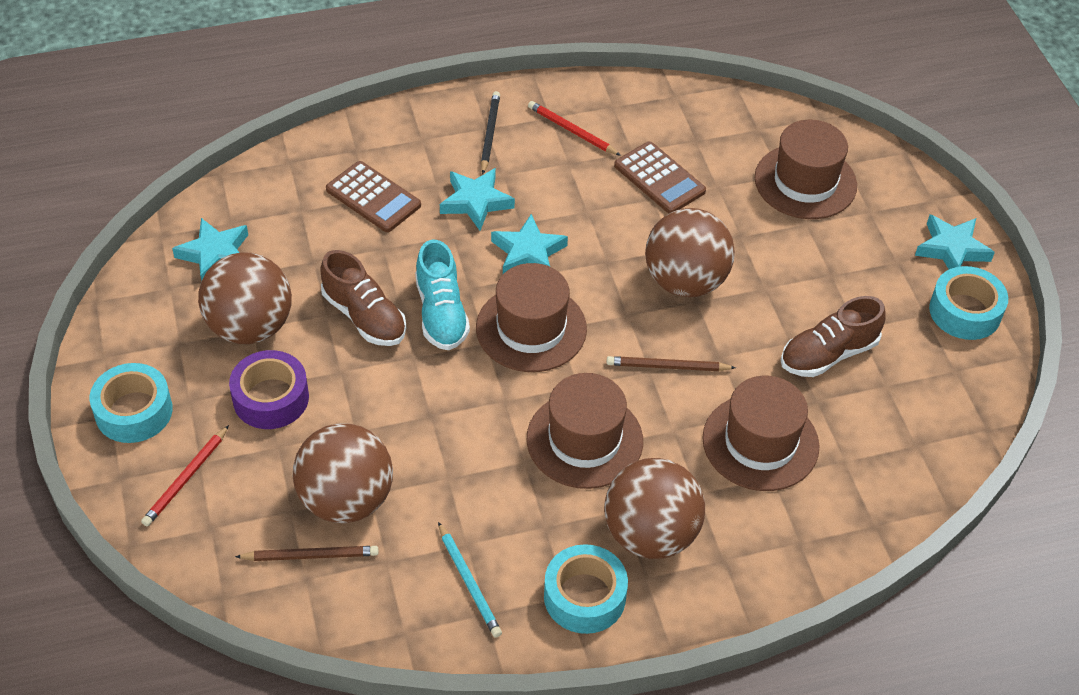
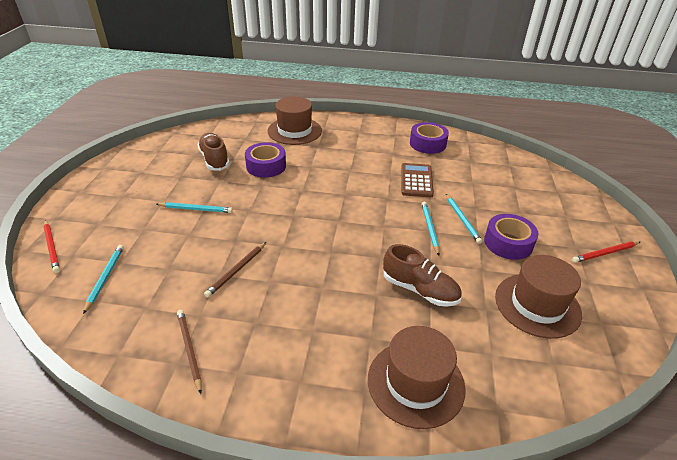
black pencil: [481,91,500,174] = 1 -> none = 0
brown ball: [198,252,292,344] [293,423,393,523] [604,458,705,559] [645,208,735,297] = 4 -> none = 0
brown calculator: [326,161,421,232] [614,141,706,213] = 2 -> [401,163,434,197] = 1
brown hat: [476,263,587,372] [526,373,643,489] [702,376,820,491] [755,120,857,219] = 4 -> [268,97,322,145] [368,326,466,429] [495,255,582,339] = 3
purple tape: [229,350,309,429] = 1 -> [245,142,286,178] [410,122,449,154] [484,214,538,260] = 3
turquoise pencil: [438,522,502,638] = 1 -> [83,245,124,314] [157,202,233,213] [422,202,440,256] [446,194,482,244] = 4
turquoise shoe: [415,240,470,350] = 1 -> none = 0
turquoise star: [172,218,248,281] [440,168,515,230] [491,214,568,274] [915,214,995,269] = 4 -> none = 0
turquoise tape: [90,363,173,443] [544,544,628,634] [929,266,1008,340] = 3 -> none = 0

